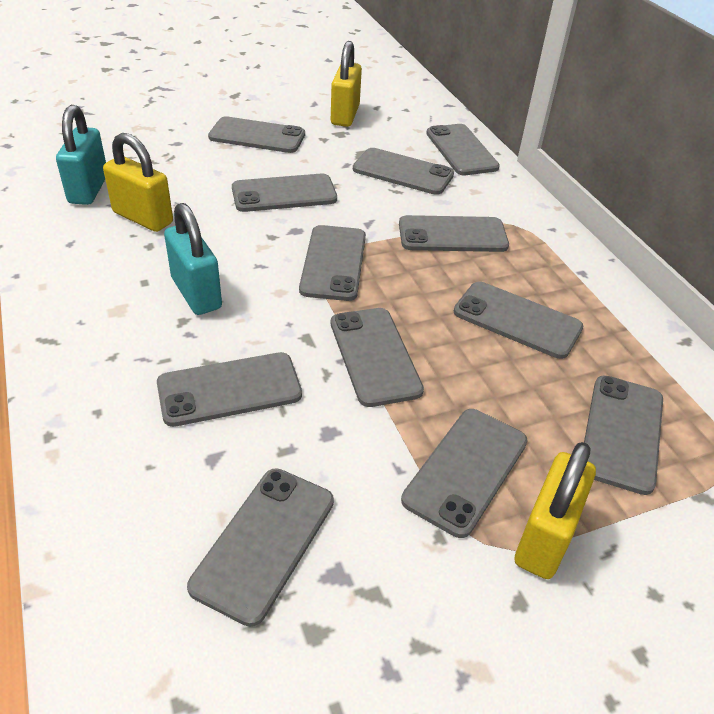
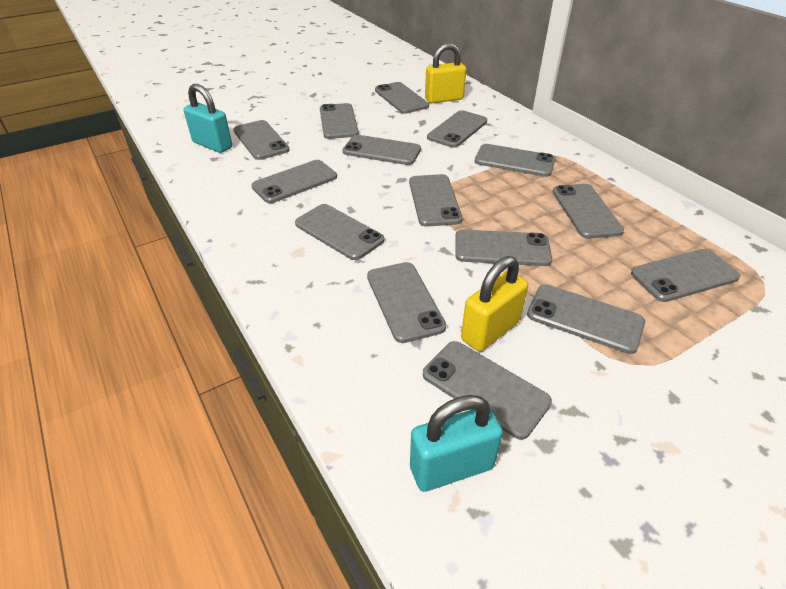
grey phone: [157,352,302,427] [187,468,334,627] [208,116,305,153] [232,174,337,212] [299,225,366,301] [331,308,424,407] [353,148,454,195] [399,215,509,252] [401,409,528,538] [426,124,500,175] [454,282,583,359] [584,376,663,495] = 12 -> [233,120,289,160] [251,160,337,203] [295,204,384,260] [320,103,359,139] [343,135,421,165] [367,262,446,343] [375,82,429,114] [409,174,462,227] [423,341,552,440] [427,110,487,148] [455,229,552,266] [475,144,555,177] [527,284,645,354] [553,184,624,239] [631,249,740,302] = 15
yellow padlock: [103,133,173,232] [331,41,362,127] [515,442,596,579] = 3 -> [425,43,466,103] [461,256,528,352] = 2

